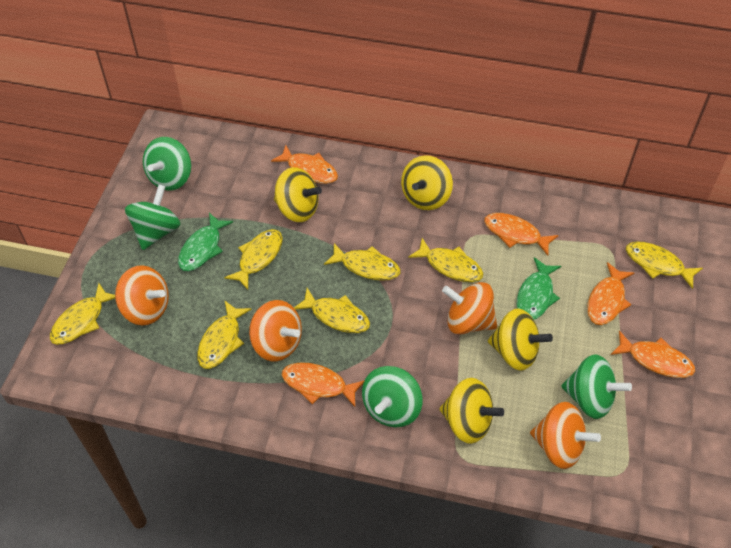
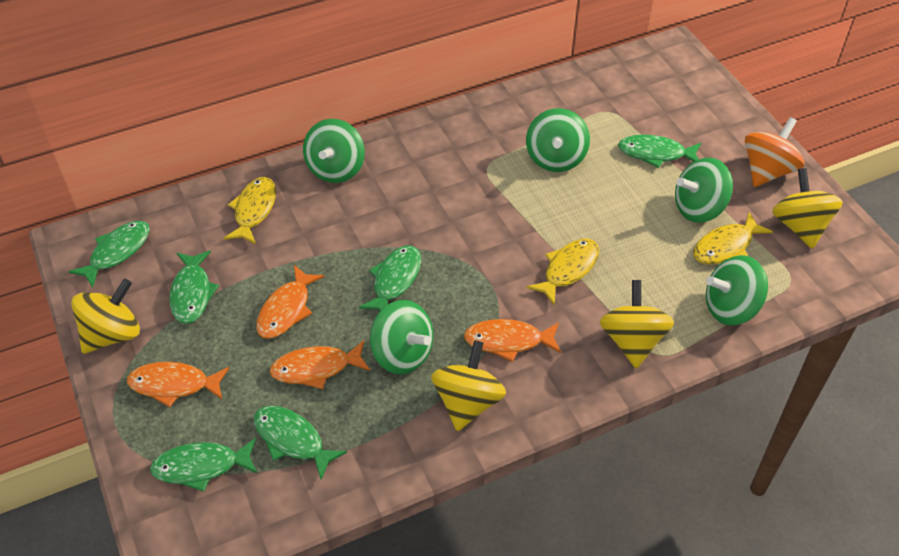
green fish: [178,213,233,271] [516,257,561,320] = 2 -> [68,221,149,288] [150,438,258,492] [170,251,219,324] [254,406,347,480] [359,245,421,311] [618,134,701,168] = 6
green spinning top: [125,185,181,250] [143,137,191,191] [362,366,422,427] [561,354,632,419] = 4 -> [303,119,365,183] [370,300,433,374] [526,108,590,172] [675,158,733,223] [706,255,768,325] = 5
orange fish: [271,145,338,184] [282,362,365,407] [484,213,559,256] [587,262,634,325] [610,331,695,378] = 5 -> [127,362,229,407] [256,265,324,339] [270,340,370,389] [464,319,561,362] = 4
orange spinning top: [115,265,169,325] [249,300,302,361] [442,282,497,334] [530,402,601,469] = 4 -> [745,117,805,187] = 1
yellow fish: [50,283,115,345] [197,300,252,369] [224,229,283,289] [294,288,370,333] [324,243,401,281] [408,238,483,282] [626,241,703,289] = 7 -> [224,177,276,244] [526,238,599,306] [694,212,773,264] = 3

